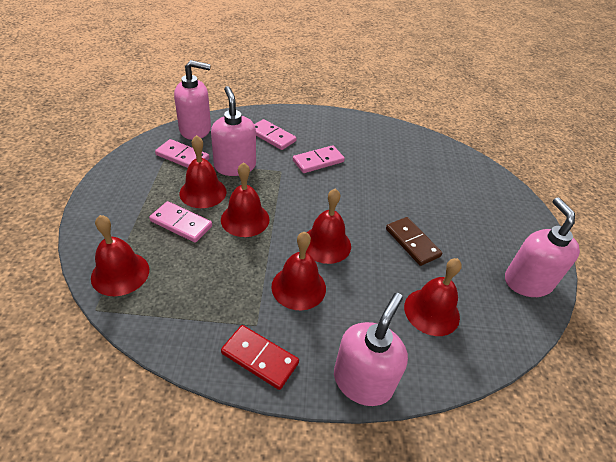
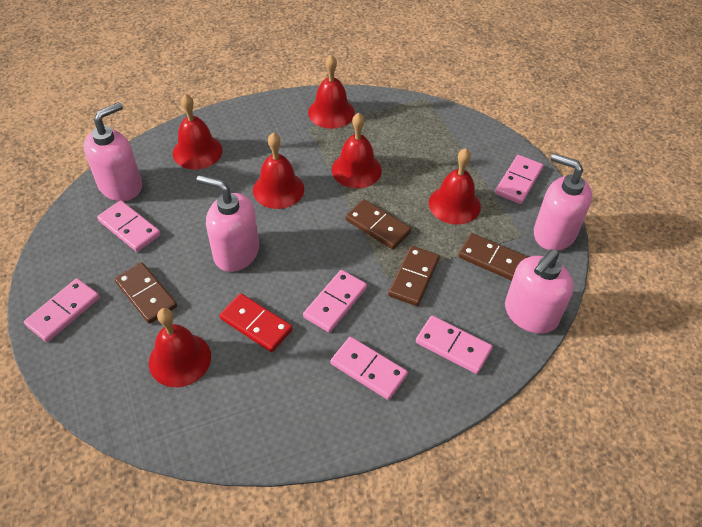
brown domino: [386,217,442,266] = 1 -> [114,262,177,324] [345,199,411,250] [388,246,440,306] [458,233,528,281] = 4
pink domino: [149,201,212,243] [155,139,210,168] [254,119,297,150] [293,145,345,173] = 4 -> [24,278,100,342] [97,200,161,252] [303,270,367,333] [331,337,408,400] [416,316,492,374] [495,155,543,204] = 6

